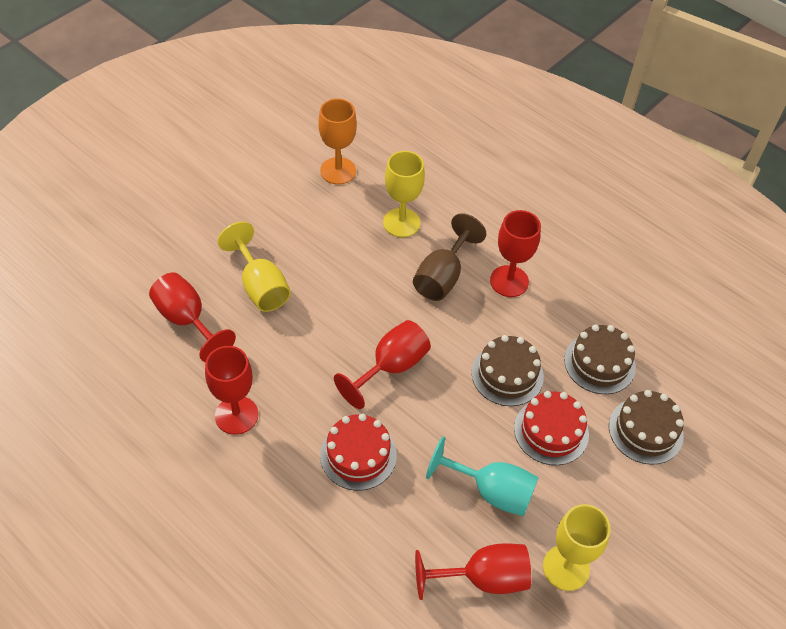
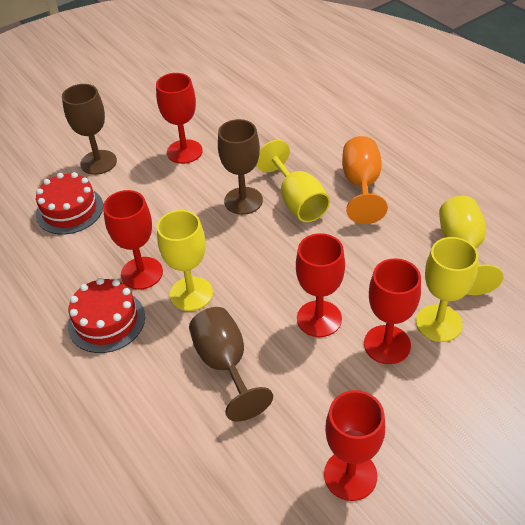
brown cake: [472,335,544,406] [564,324,636,394] [609,390,684,465] = 3 -> none = 0
brown goblet: [413,213,486,301] = 1 -> [62,84,117,175] [189,307,273,421] [218,119,263,215] = 3
turquoise goblet: [426,437,539,517] = 1 -> none = 0
yellow goblet: [217,222,291,312] [383,151,425,238] [543,504,611,591] = 3 -> [157,210,213,311] [256,140,330,222] [416,237,478,342] [439,196,503,295] = 4

